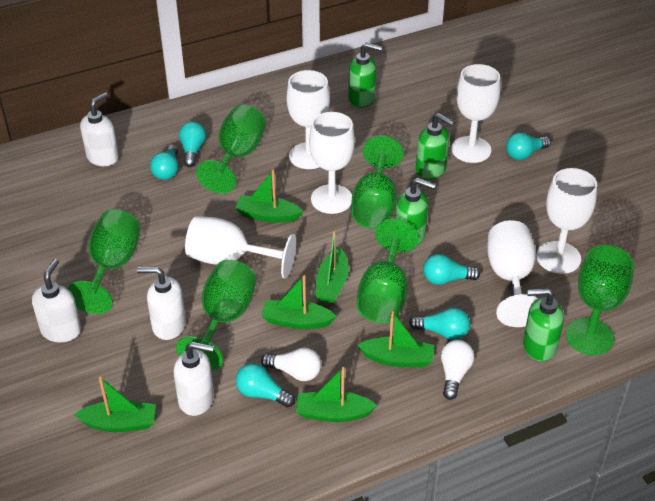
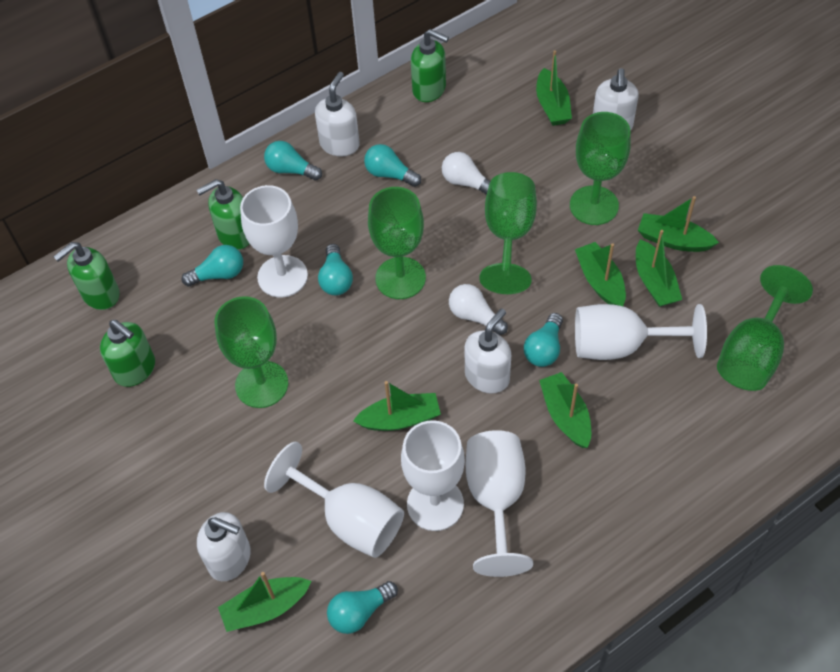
green boat: [74,377,156,432] [235,170,303,223] [262,275,337,329] [296,367,377,422] [315,231,349,304] [357,311,434,367] = 6 -> [218,572,312,632] [353,381,441,431] [536,50,572,126] [539,372,591,448] [575,242,626,306] [636,230,682,307] [638,196,719,252] = 7
green goblet: [67,209,140,314] [176,260,256,371] [196,105,266,194] [351,135,404,229] [356,219,419,323] [566,245,634,355] = 6 -> [215,296,288,408] [368,187,426,299] [479,172,537,294] [570,112,631,225] [717,265,813,391] = 5
white goblet: [185,216,296,279] [287,70,330,169] [309,112,355,214] [451,64,500,163] [487,220,538,327] [536,168,597,274] = 6 -> [240,185,308,298] [264,442,404,558] [401,420,465,531] [466,430,533,577] [575,304,707,360] = 5

